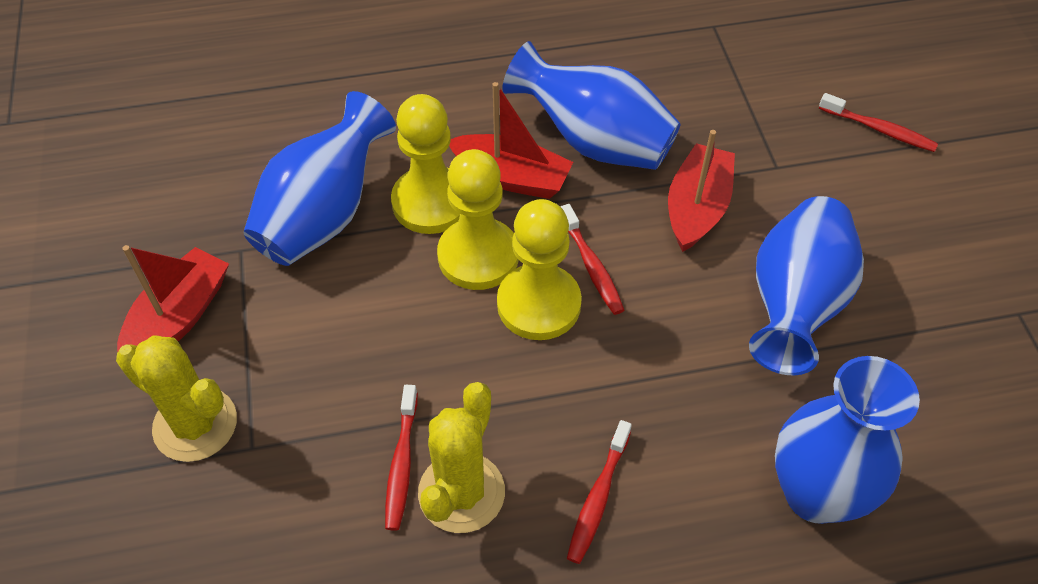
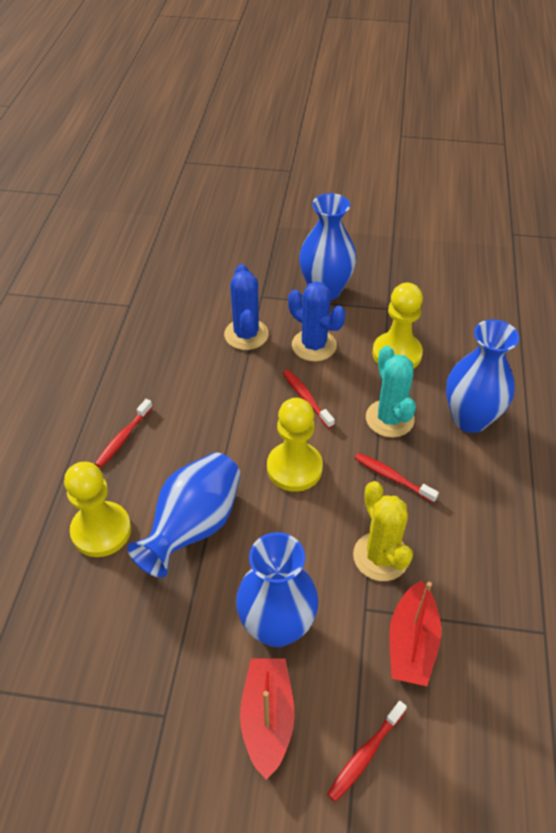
blue cactus: none = 0 -> [224,264,269,350] [288,281,345,362] = 2
red boat: [117,245,229,352] [449,82,573,199] [668,130,735,252] = 3 -> [240,658,295,780] [389,580,441,686] = 2
turquoise cactus: none = 0 -> [366,346,416,438] = 1
yellow cactus: [116,336,237,462] [418,382,505,533] = 2 -> [353,481,413,581] = 1

